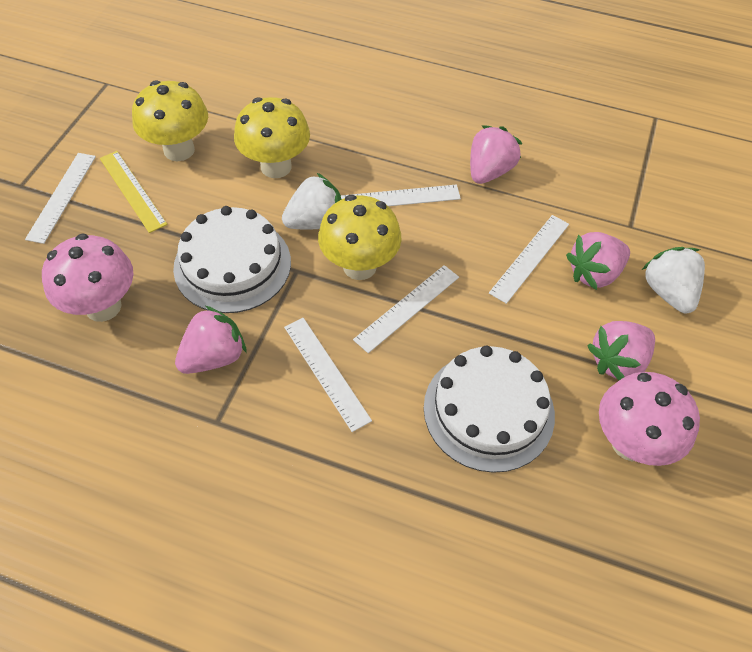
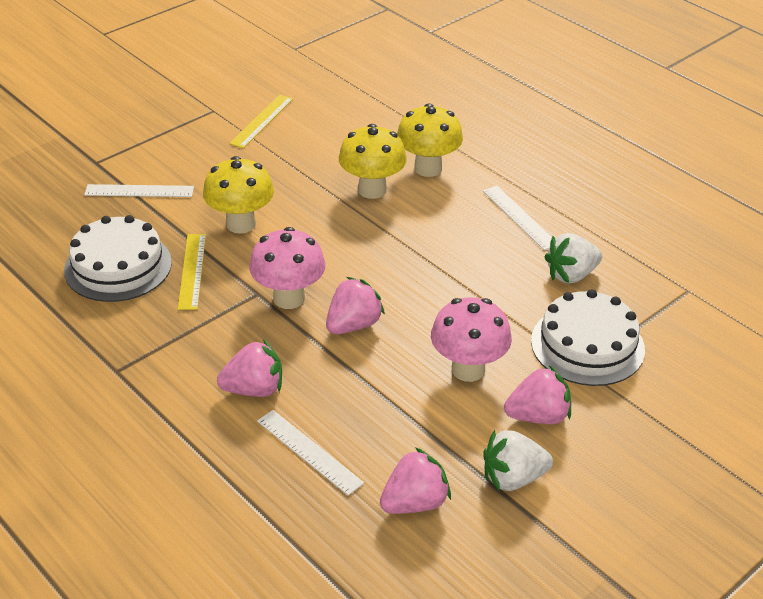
white ruler: [25,153,96,244] [284,318,372,432] [341,184,461,206] [353,265,459,353] [489,215,569,304] = 5 -> [84,184,194,197] [257,410,364,496] [483,186,552,250] = 3
yellow ruler: [100,151,167,233] = 1 -> [178,234,206,310] [229,95,293,148] = 2

